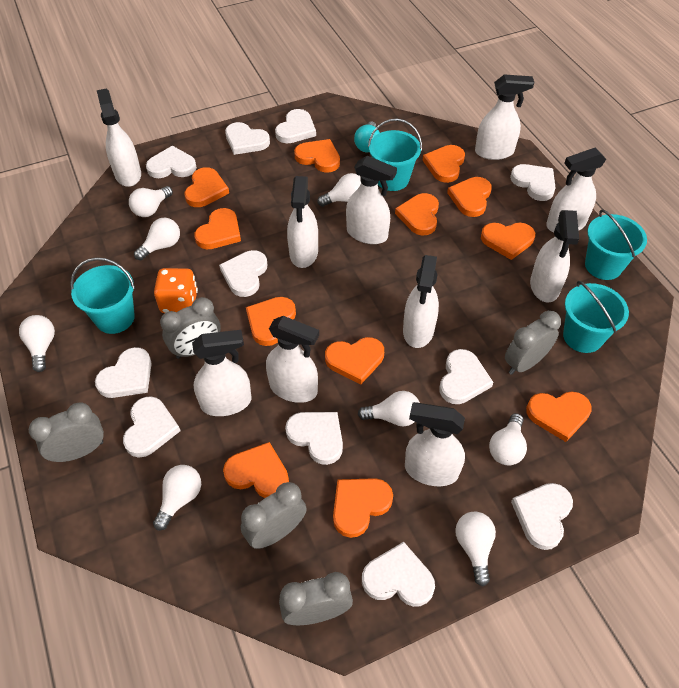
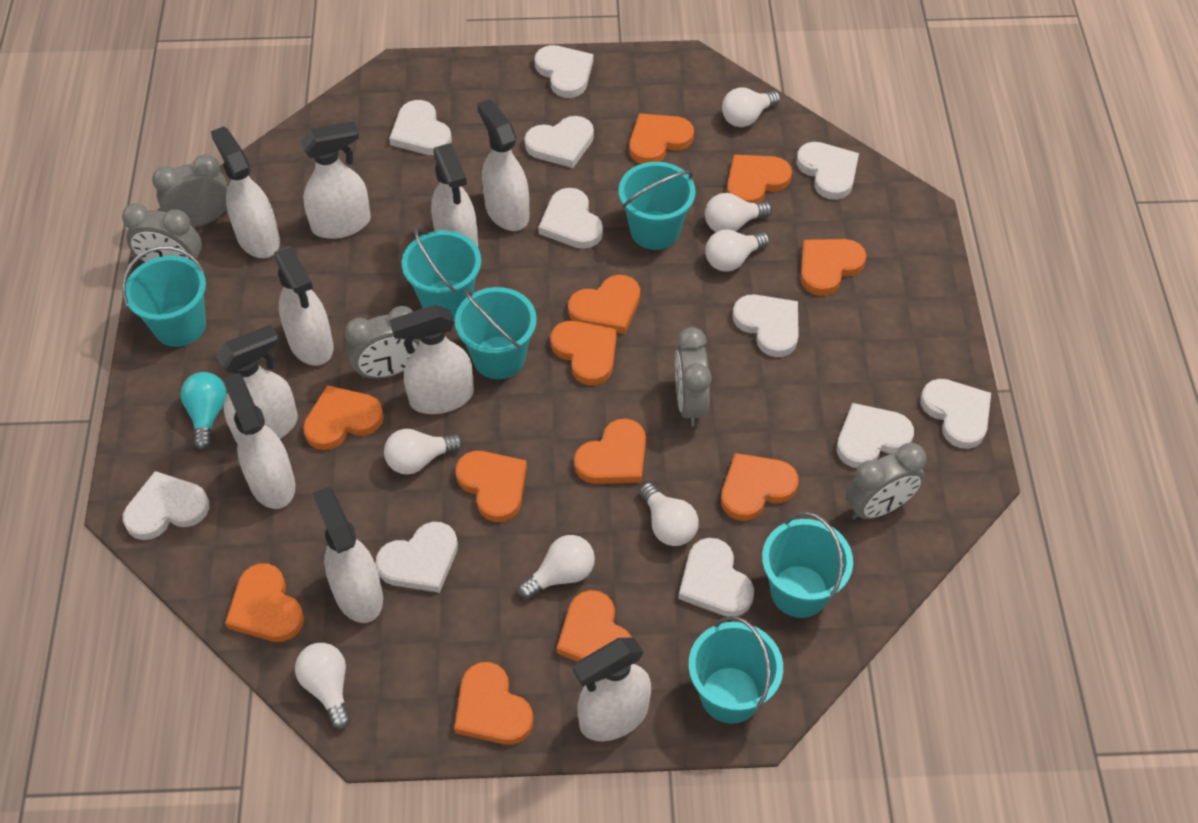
orange dice: [154,268,198,313] = 1 -> none = 0
turquoise bucket: [70,257,135,334] [368,118,422,191] [563,281,629,353] [585,210,647,280] = 4 -> [122,246,206,347] [401,227,481,320] [455,287,537,379] [619,162,696,250] [688,616,783,724] [762,512,853,618] = 6
white light bulb: [19,315,55,372] [129,186,173,217] [134,218,180,260] [153,465,201,530] [317,173,361,207] [358,391,420,426] [455,512,496,586] [489,413,527,465] = 8 -> [295,643,351,729] [384,429,463,475] [518,535,595,599] [639,482,699,546] [705,193,772,232] [705,230,770,272] [722,87,780,127] = 7

